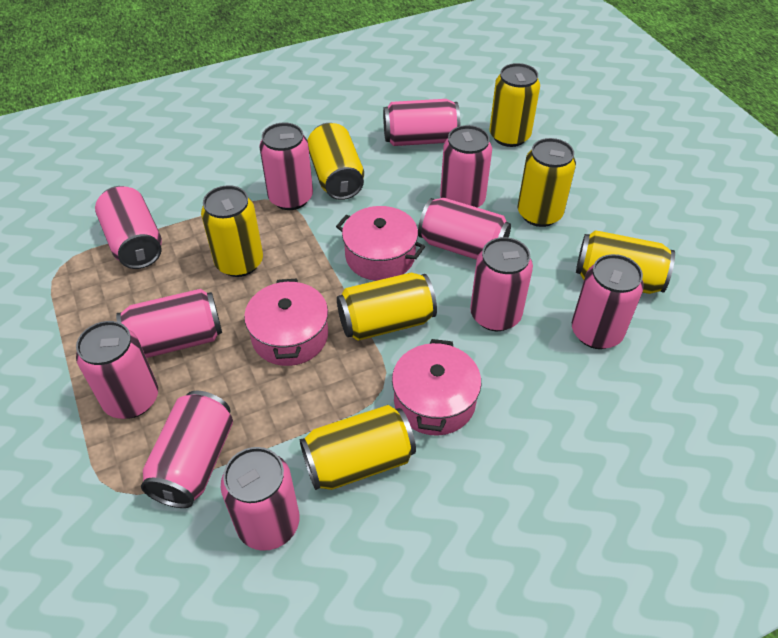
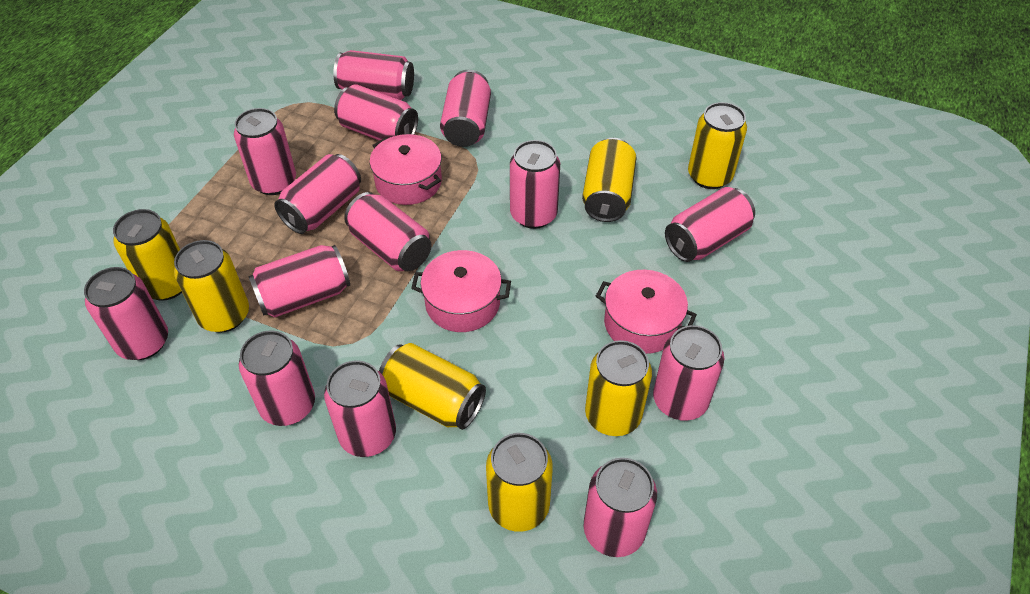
pink can: [76,321,158,419] [95,186,162,269] [116,289,222,358] [141,391,233,508] [221,447,300,551] [259,123,313,210] [383,99,460,146] [418,198,511,260] [440,125,492,208] [470,237,533,331] [572,254,644,349] = 11 -> [84,267,168,360] [234,108,296,195] [239,330,315,426] [248,245,350,318] [274,154,361,234] [324,360,396,457] [333,50,414,100] [334,84,418,141] [344,192,432,271] [440,70,491,147] [510,140,560,229] [583,458,657,557] [653,325,724,421] [665,187,755,262] = 14

